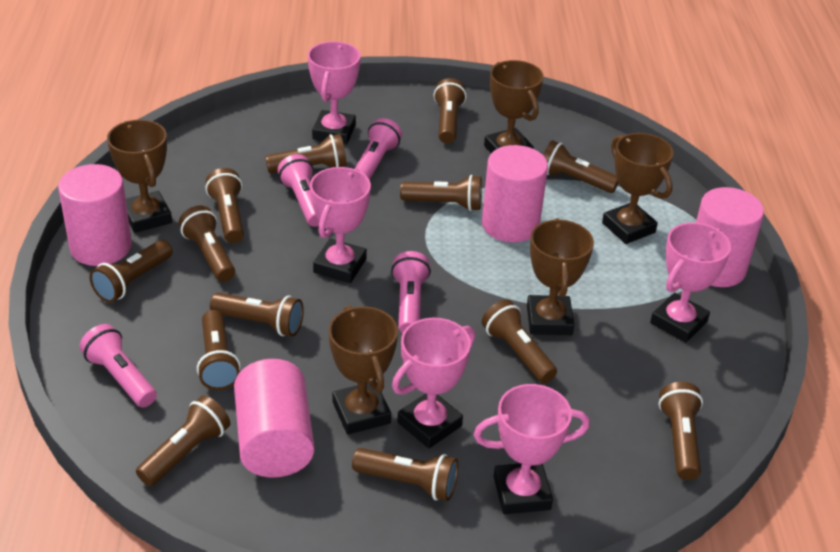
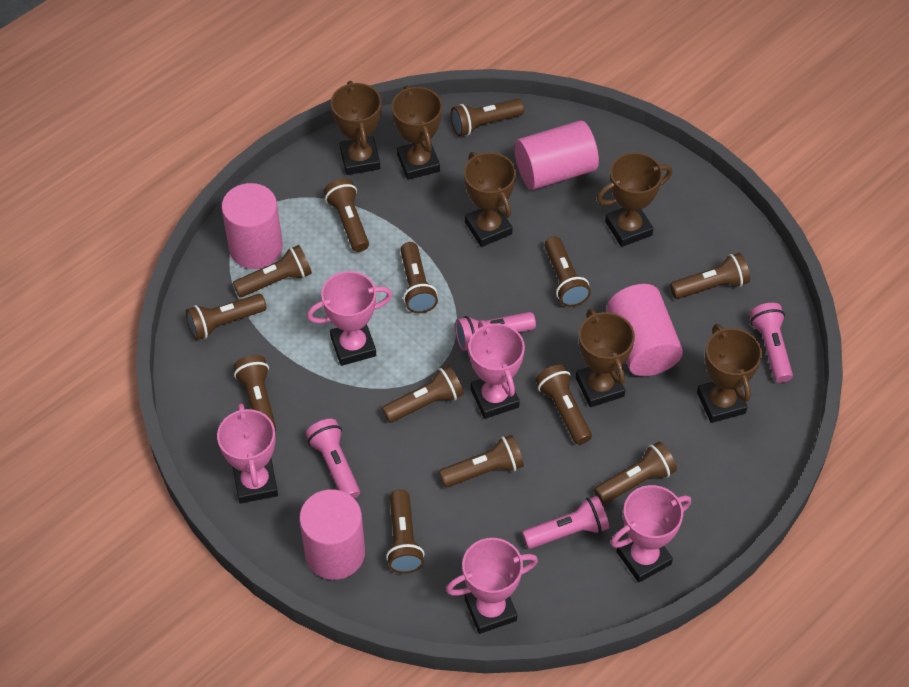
brown trophy: [107,120,172,233] [329,305,398,434] [484,60,543,153] [527,218,594,335] [602,133,674,244] = 5 -> [331,81,382,175] [392,85,442,180] [464,152,516,247] [576,309,635,407] [597,152,672,247] [697,324,762,423] = 6

